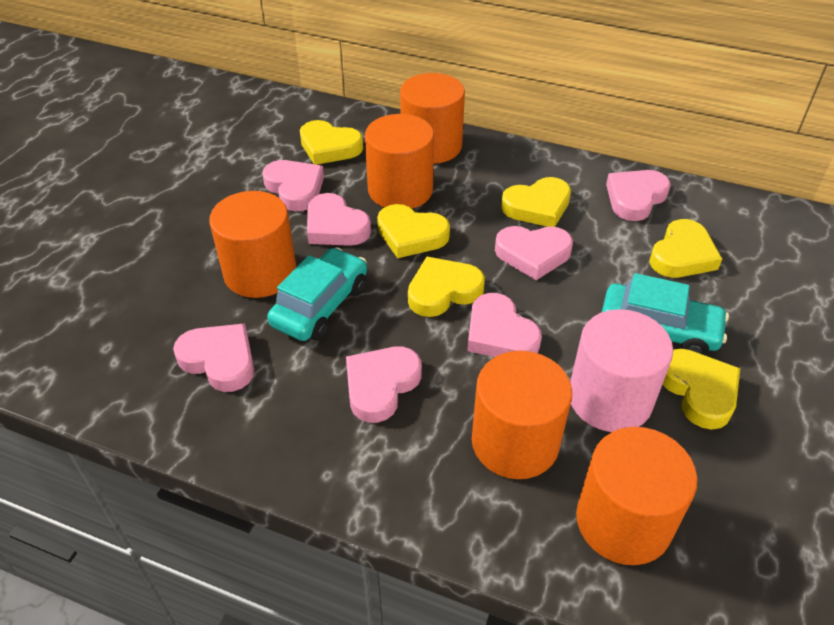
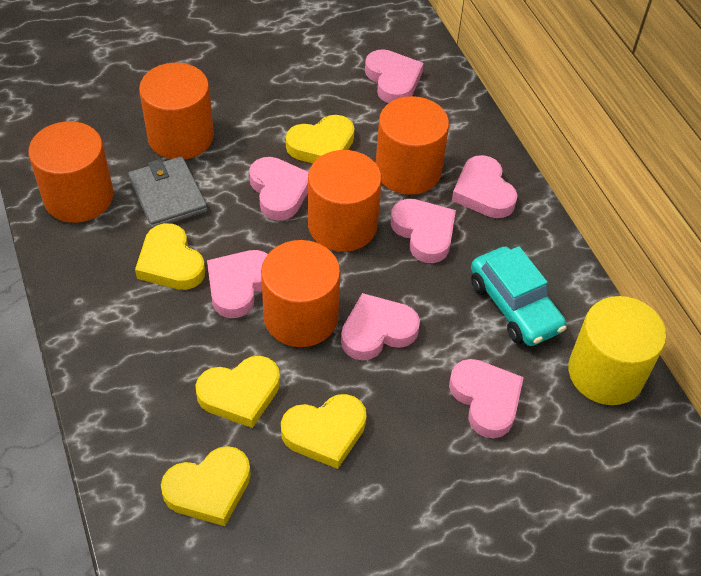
grey wallet: none = 0 -> [128,156,207,228] = 1
pink cylinder: [570,309,673,432] = 1 -> none = 0
turquoise car: [267,247,367,341] [602,273,729,355] = 2 -> [471,246,567,346] = 1
yellow cylinder: none = 0 -> [568,296,666,405] = 1
yellow heart: [300,120,363,165] [377,204,450,258] [408,257,485,317] [501,177,571,227] [649,219,722,278] [662,349,740,429] = 6 -> [135,223,205,290] [161,446,251,526] [195,356,280,428] [281,394,367,469] [286,115,355,163] = 5

